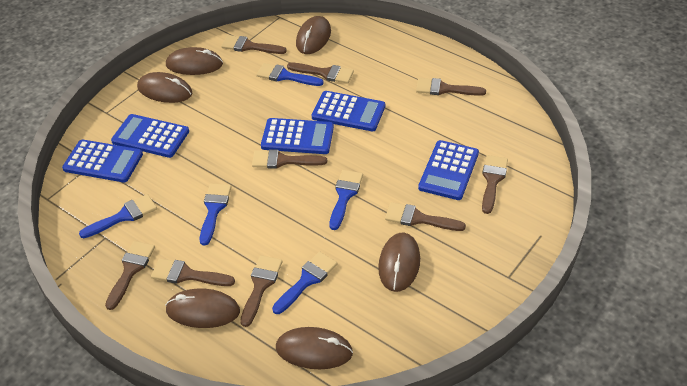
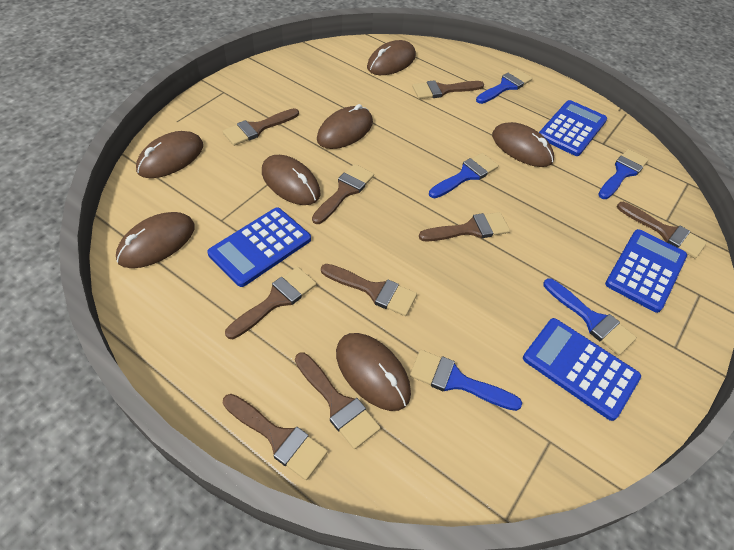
blue calculator: [62,140,143,182] [111,114,189,158] [261,118,334,154] [312,91,385,131] [418,140,479,200] = 5 -> [207,207,311,287] [523,318,641,421] [539,100,607,156] [605,229,687,313] = 4
brown mouse: [137,72,192,103] [165,289,240,328] [166,47,223,75] [276,327,353,369] [296,16,331,54] [378,233,420,292] = 6 -> [116,212,195,268] [136,131,203,178] [262,155,321,205] [317,104,373,149] [336,333,411,411] [367,40,416,75] [492,122,554,167] = 7

